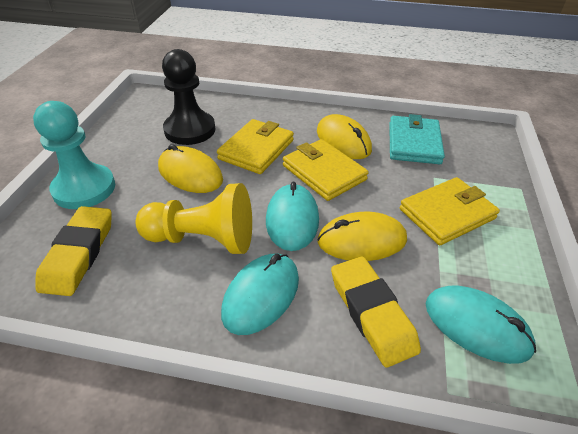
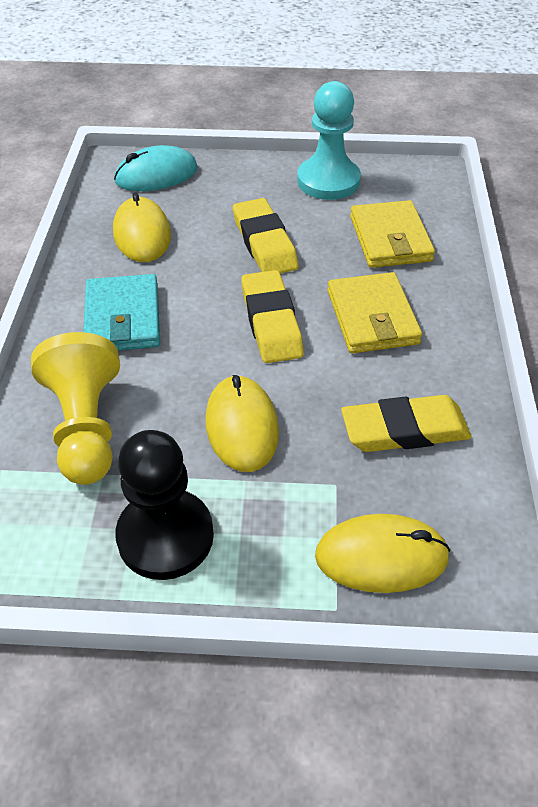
turquoise mouse: [221,254,299,335] [266,181,319,251] [426,286,536,364] = 3 -> [114,145,198,191] = 1
yellow eraser: [35,206,112,296] [331,257,421,368] = 2 -> [233,198,298,274] [241,270,304,363] [341,395,471,452] = 3
yellow wallet: [217,119,294,174] [283,139,369,201] [400,177,500,245] = 3 -> [328,272,422,353] [350,200,435,268] = 2

